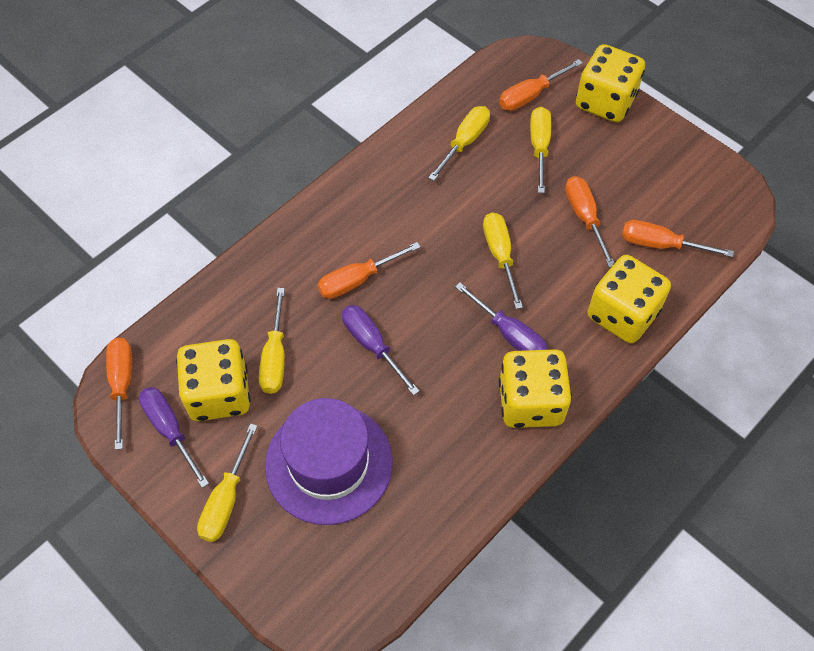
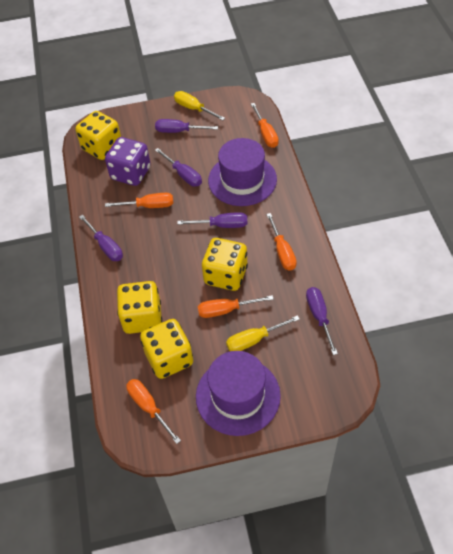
purple dice: none = 0 -> [105,137,151,186] = 1
purple hat: [265,398,393,525] = 1 -> [196,351,281,436] [208,138,277,206] = 2
purple screwdriver: [139,387,209,488] [342,305,419,395] [455,283,548,351] = 3 -> [79,215,123,261] [155,119,218,133] [155,148,202,187] [177,212,247,228] [306,287,338,355] = 5
yellow screwdriver: [197,423,257,542] [259,288,285,394] [428,106,490,181] [483,212,523,309] [530,107,551,193] = 5 -> [174,91,225,120] [226,315,300,351] = 2

